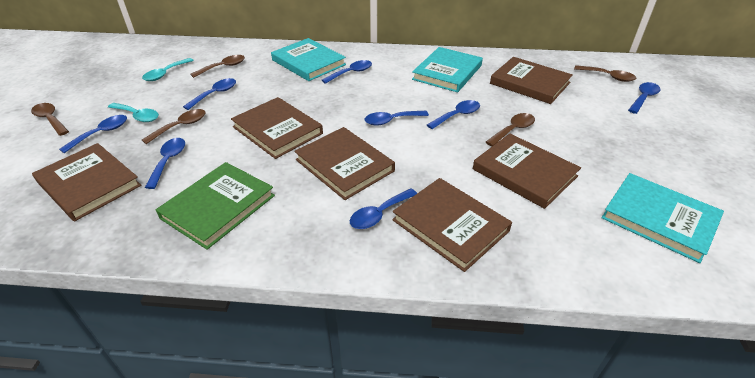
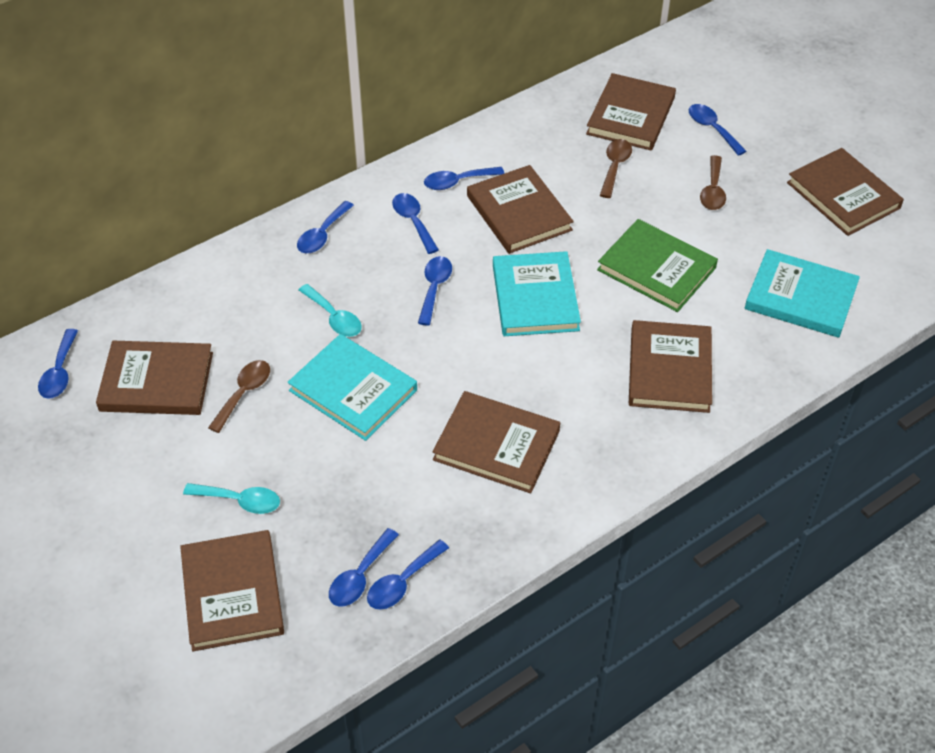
brown book: [32,143,141,221] [231,97,323,159] [294,127,395,200] [392,178,512,272] [473,134,581,209] [490,57,573,104] = 6 -> [96,341,213,415] [180,530,284,651] [433,391,560,493] [467,165,574,254] [586,73,676,150] [629,320,712,413] [787,148,904,236] = 7
brown spoon: [31,103,69,136] [142,109,205,144] [190,55,245,78] [486,113,535,146] [574,65,636,82] = 5 -> [208,360,270,433] [600,139,632,198] [700,155,726,210] = 3

